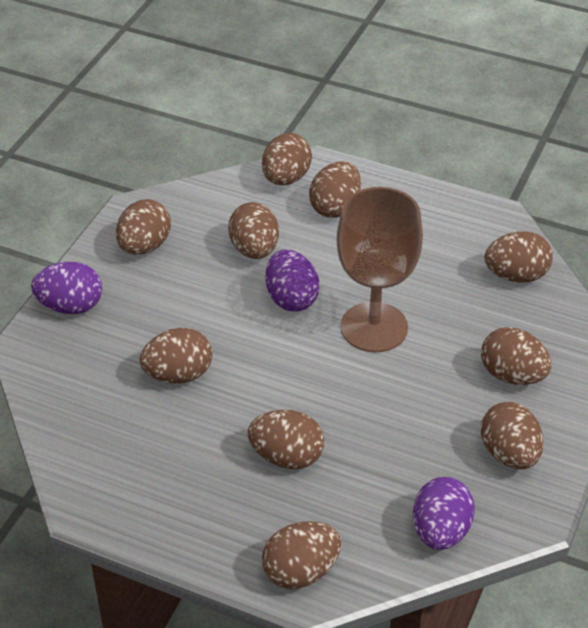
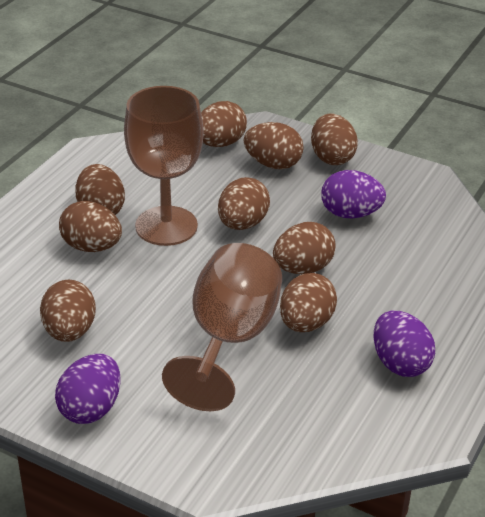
brown egg: [116,199,171,255] [139,328,212,383] [228,202,279,259] [248,410,324,469] [262,133,312,185] [262,521,341,589] [309,161,361,218] [481,327,552,385] [481,402,544,469] [484,232,553,283] = 10 -> [40,280,96,342] [59,201,122,252] [76,164,125,215] [201,101,247,147] [218,177,270,230] [244,122,304,169] [273,222,336,274] [280,273,337,332] [311,114,358,165] = 9
brown goblet: [336,187,423,352] = 1 -> [124,86,204,246] [162,243,282,411] = 2

